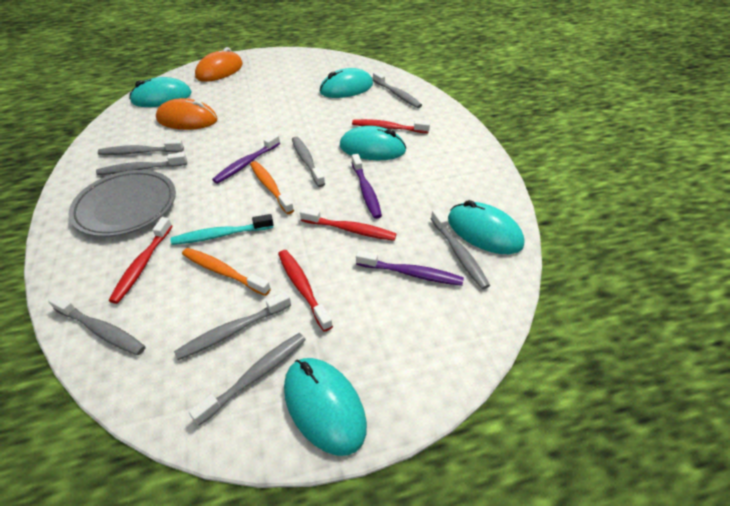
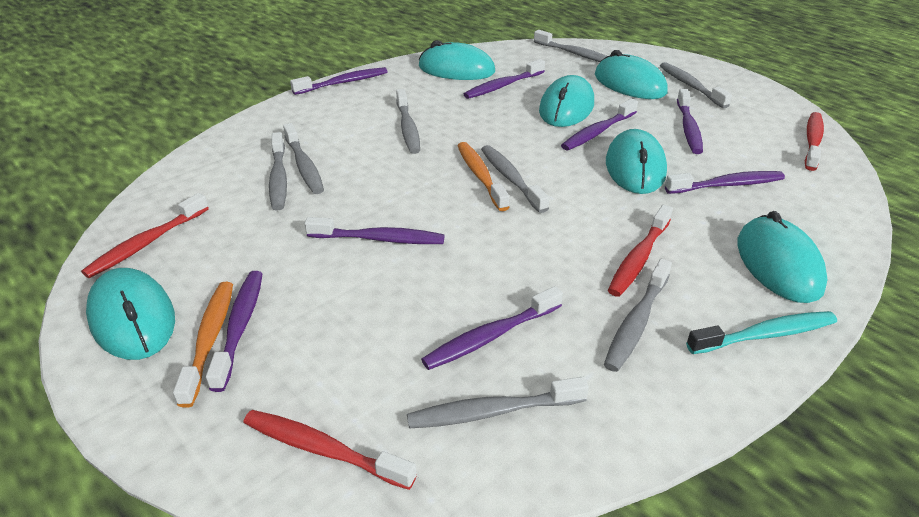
grey plate: [68,170,176,237] = 1 -> none = 0
orange mouse: [156,98,218,130] [195,47,243,82] = 2 -> none = 0
purple toothbrush: [212,133,280,184] [352,154,382,219] [356,250,464,286] = 3 -> [206,271,262,392] [290,67,387,95] [304,217,445,244] [421,286,563,370] [464,59,545,99] [561,99,638,150] [665,171,785,194] [677,89,703,154] = 8
turquoise mouse: [129,77,192,107] [284,358,367,456] [320,68,373,98] [340,126,406,160] [448,200,525,254] = 5 -> [86,268,175,360] [419,40,495,80] [539,75,594,127] [595,50,667,99] [606,129,667,194] [737,211,828,303] = 6

